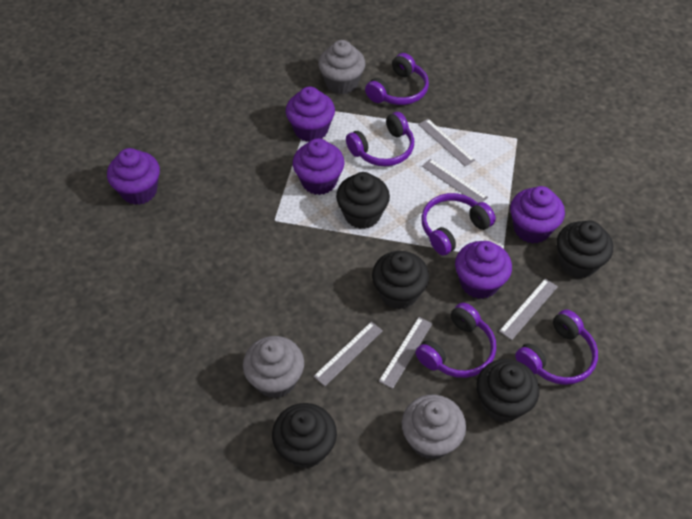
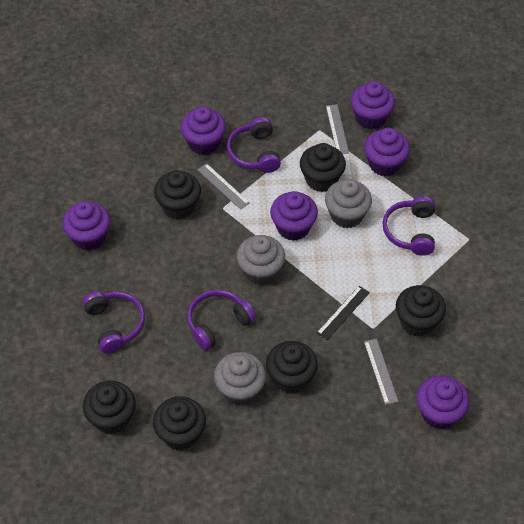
black cupcake: [272,403,337,468] [336,172,390,229] [372,251,429,309] [476,359,539,423] [557,220,613,278] = 5 -> [83,381,136,434] [153,396,206,451] [154,170,201,219] [266,341,318,393] [300,143,346,192] [396,285,446,337] = 6
black ruler: none = 0 -> [317,286,370,340] = 1
grey ruler: [313,322,383,386] [379,317,433,389] [418,119,475,166] [422,159,488,203] [499,279,558,340] = 5 -> [197,163,250,210] [326,104,349,154] [364,339,399,405] = 3
purple cupcake: [107,148,160,205] [286,87,335,142] [293,138,344,195] [455,241,512,299] [510,186,565,244] = 5 -> [62,201,110,251] [181,106,226,155] [270,191,318,241] [351,81,395,129] [364,127,410,176] [417,375,469,429] = 6
purple headphones: [346,112,414,166] [365,53,429,105] [415,303,496,378] [421,193,496,256] [515,309,598,385] = 5 -> [82,291,145,354] [187,290,256,351] [227,117,281,173] [382,196,435,256] = 4

